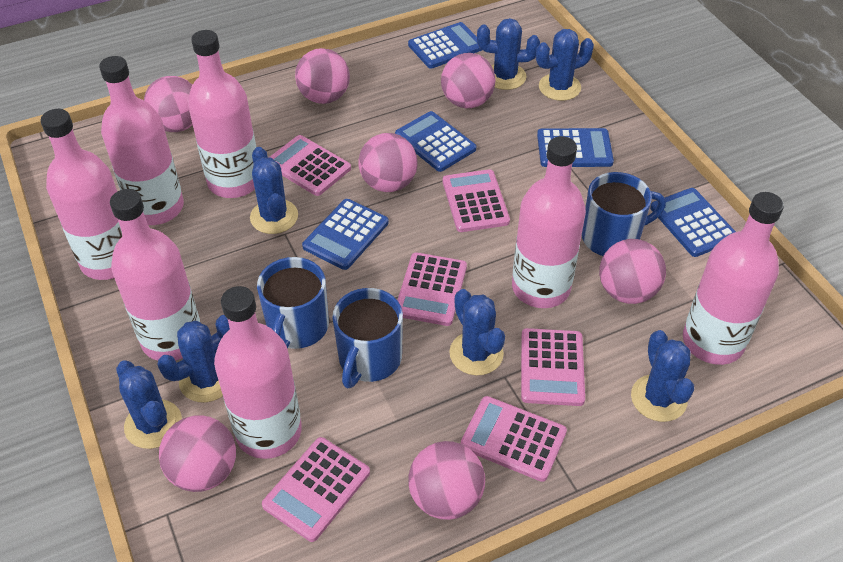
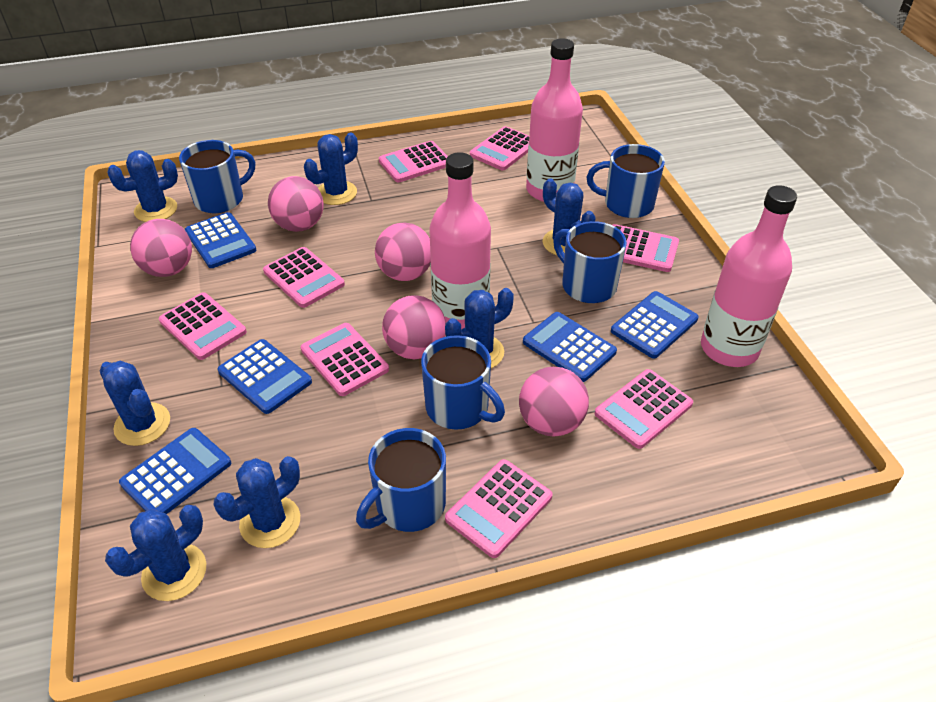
blue mug: [257,257,329,349] [332,288,403,388] [582,172,666,256] = 3 -> [179,140,255,213] [356,428,446,532] [421,335,505,430] [553,221,627,303] [587,144,665,218] = 5
pink ball: [144,76,193,132] [159,415,236,492] [295,48,350,104] [358,133,418,192] [408,441,485,520] [441,53,496,108] [599,239,666,304] = 7 -> [130,219,192,277] [268,176,324,232] [375,222,431,281] [382,295,446,359] [519,367,589,437] = 5
pink bottle: [40,109,122,280] [99,56,184,225] [110,189,200,361] [188,30,256,198] [214,286,302,459] [512,136,586,308] [683,192,784,365] = 7 -> [429,152,491,329] [526,38,583,202] [701,185,797,367] = 3
pink calculator: [262,437,370,542] [270,135,351,196] [398,252,467,326] [443,169,510,232] [461,396,567,482] [521,328,585,406] = 6 -> [159,293,247,360] [263,247,345,308] [300,323,389,396] [379,141,448,182] [445,459,553,558] [470,126,529,170] [595,369,693,449] [612,224,679,272] = 8

